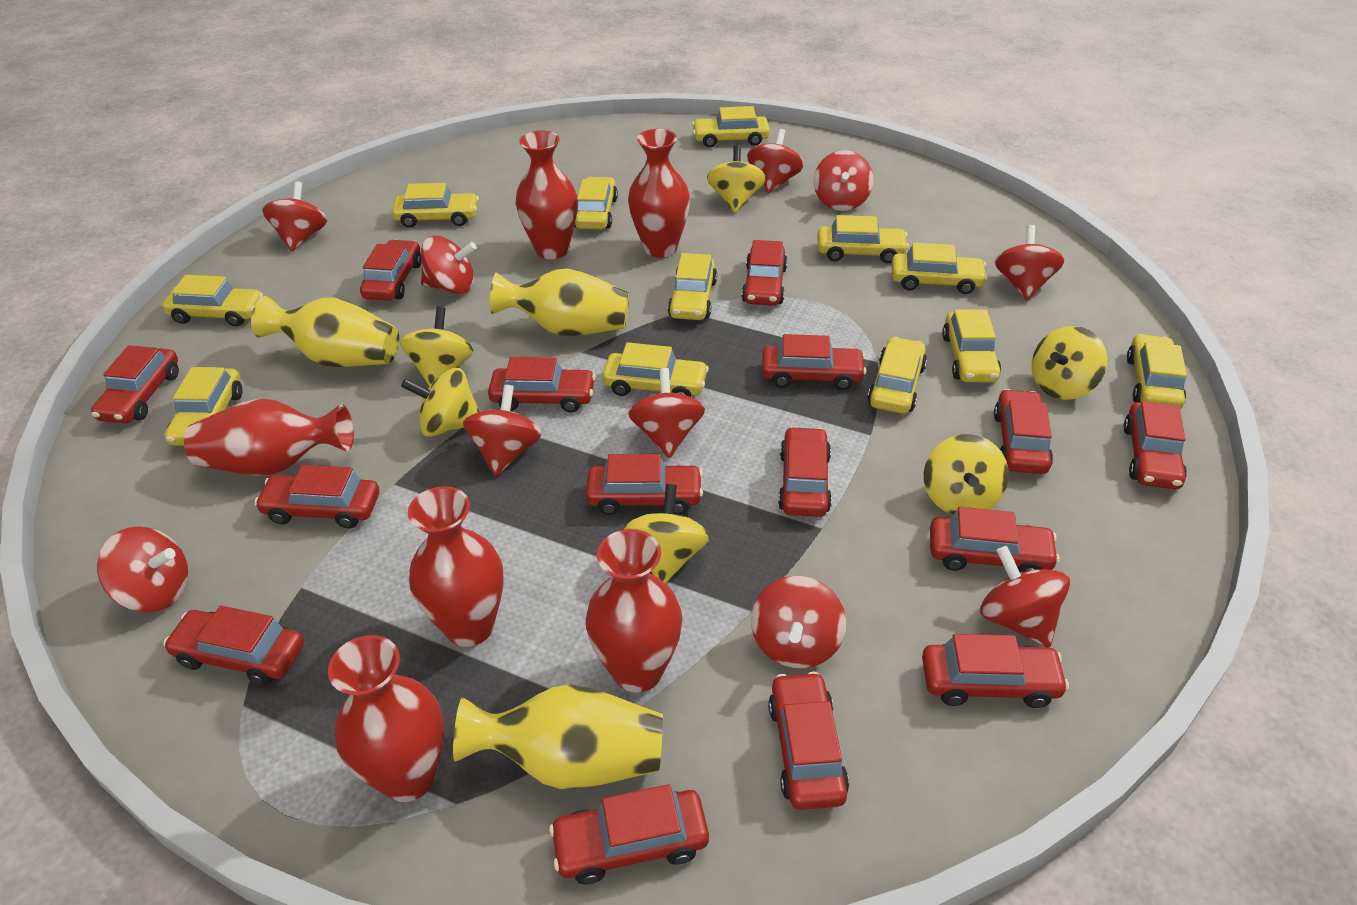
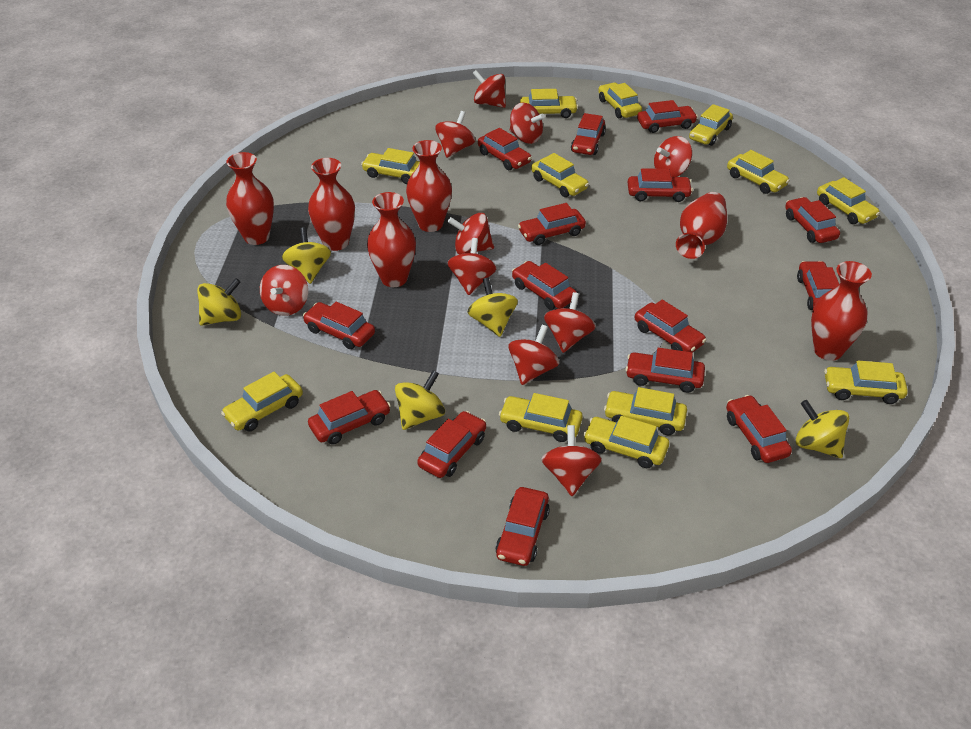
yellow spinning top: [400,306,474,387] [401,368,480,437] [623,484,710,584] [707,145,766,213] [924,434,1009,515] [1032,326,1107,400] = 6 -> [197,278,241,326] [282,227,331,284] [395,370,445,430] [467,278,518,337] [796,400,849,458] = 5
yellow vase: [251,296,399,367] [453,684,663,789] [490,268,629,336] = 3 -> none = 0

